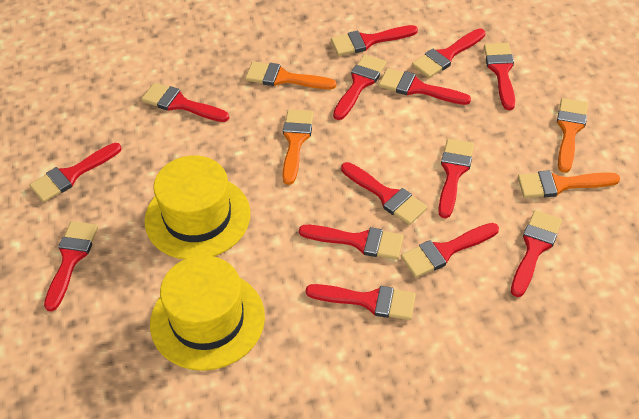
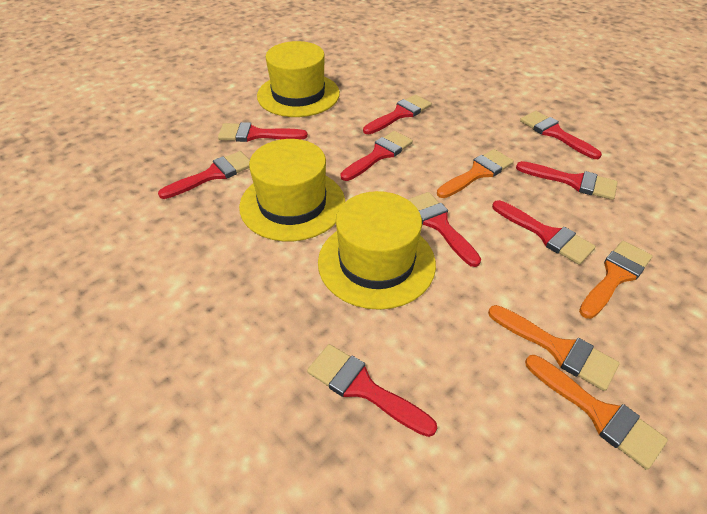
red brush: [29,143,121,202] [44,221,98,311] [141,83,229,122] [299,225,404,260] [306,284,416,320] [331,25,418,56] [333,54,387,120] [341,162,427,225] [379,68,471,105] [401,223,499,278] [412,28,485,78] [438,139,474,218] [484,43,515,110] [511,210,562,297] = 14 -> [158,151,250,199] [218,122,308,142] [307,344,437,437] [341,131,413,181] [363,95,432,134] [407,192,481,267] [492,200,596,265] [516,161,618,200] [520,111,602,159] = 9
yellow hat: [144,155,250,259] [150,255,265,371] = 2 -> [239,139,345,241] [257,41,340,117] [318,191,436,310] = 3

